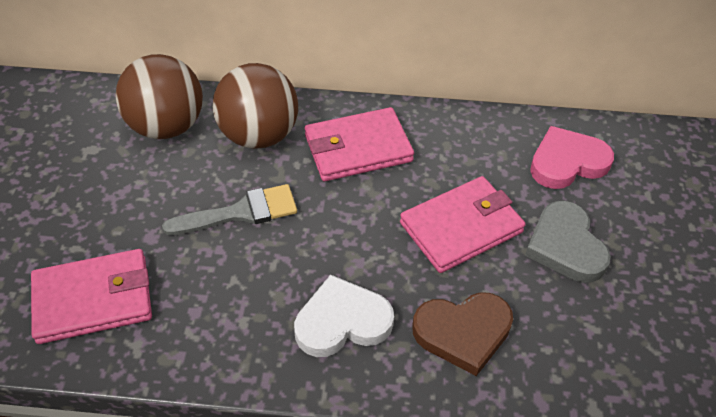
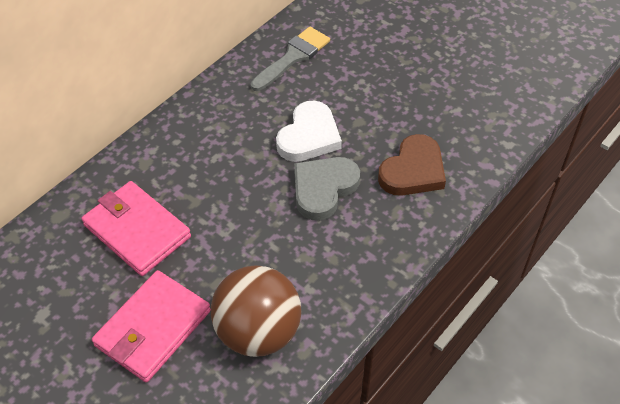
brown ball: [115,54,203,139] [213,63,298,149] = 2 -> [211,265,301,357] = 1
pink heart: [530,126,614,189] = 1 -> none = 0
pink wallet: [31,249,152,344] [305,107,414,181] [400,176,526,273] = 3 -> [82,181,191,276] [92,270,211,382] = 2

